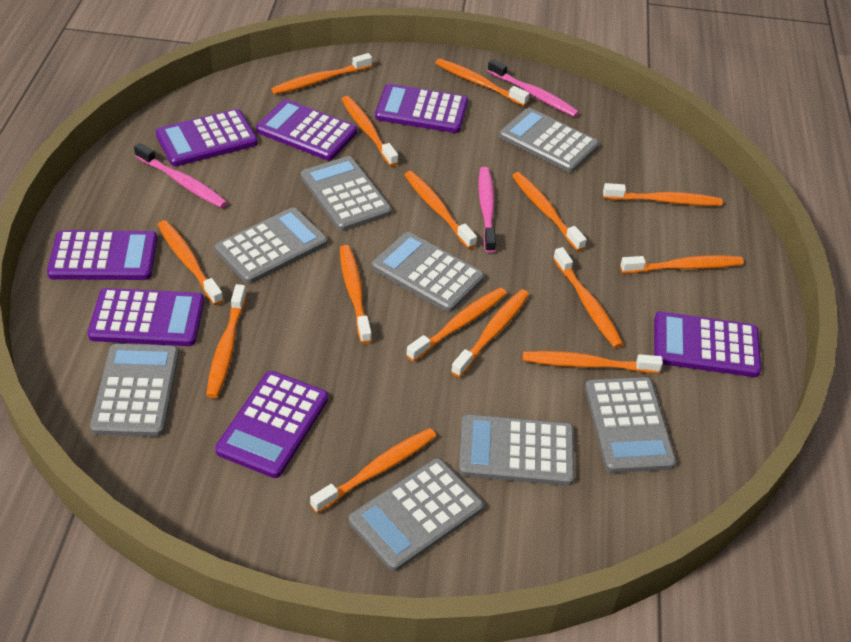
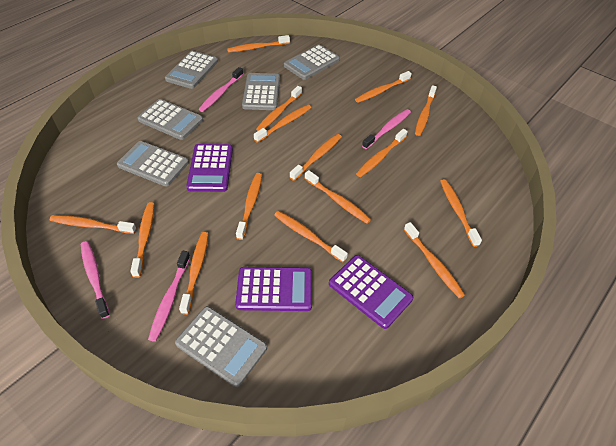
grey calculator: [90,344,179,437] [215,207,328,284] [301,156,392,231] [349,458,484,571] [372,232,484,312] [459,414,575,486] [499,108,599,173] [585,377,677,473] = 8 -> [117,141,189,186] [137,99,203,140] [165,51,218,89] [175,306,267,387] [242,73,280,110] [284,44,340,80] = 6
pink toothbrush: [134,143,228,208] [478,167,496,253] [488,59,579,117] = 3 -> [81,241,110,319] [148,251,190,342] [198,67,243,112] [362,109,411,149] = 4
purple calculator: [47,230,158,280] [88,288,204,346] [156,109,258,166] [215,371,328,478] [256,99,357,160] [375,84,468,133] [654,311,761,377] = 7 -> [186,144,233,192] [235,267,312,311] [329,255,413,329] = 3

